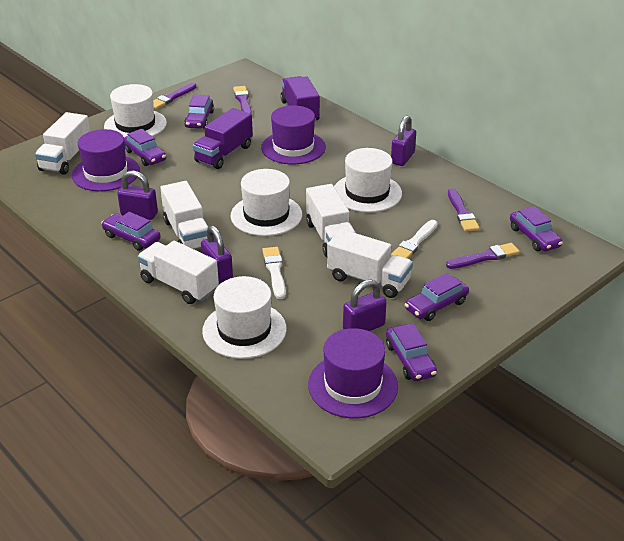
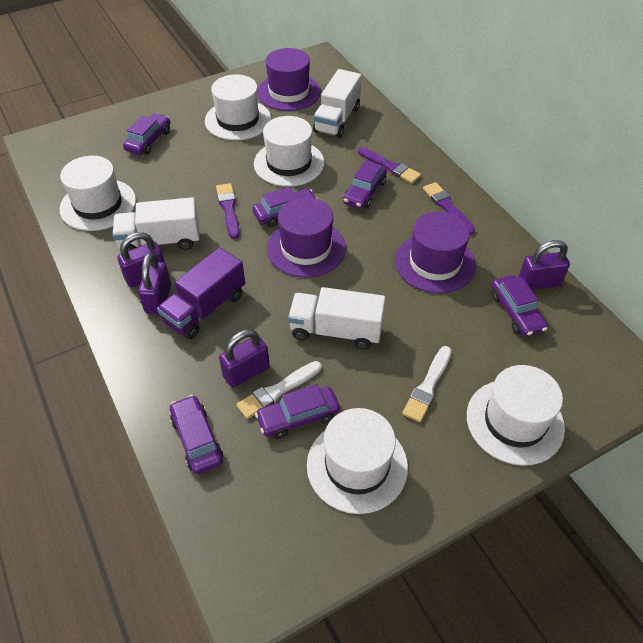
purple brush: [153,83,196,109] [233,86,252,114] [446,243,520,269] [448,188,480,232] = 4 -> [216,183,240,239] [358,147,421,184] [423,182,475,235] = 3
purple truck: [193,108,253,169] [280,76,320,121] = 2 -> [157,247,245,339] = 1
white hat: [104,84,167,137] [202,276,287,359] [231,169,302,236] [334,148,402,212] = 4 -> [60,155,136,231] [205,74,271,140] [254,116,324,187] [307,408,408,514] [467,365,565,466] = 5
white truck: [35,112,90,175] [137,241,219,304] [160,181,208,250] [306,184,356,257] [327,229,413,298] = 5 -> [112,197,200,251] [288,287,386,349] [313,69,362,138] = 3

